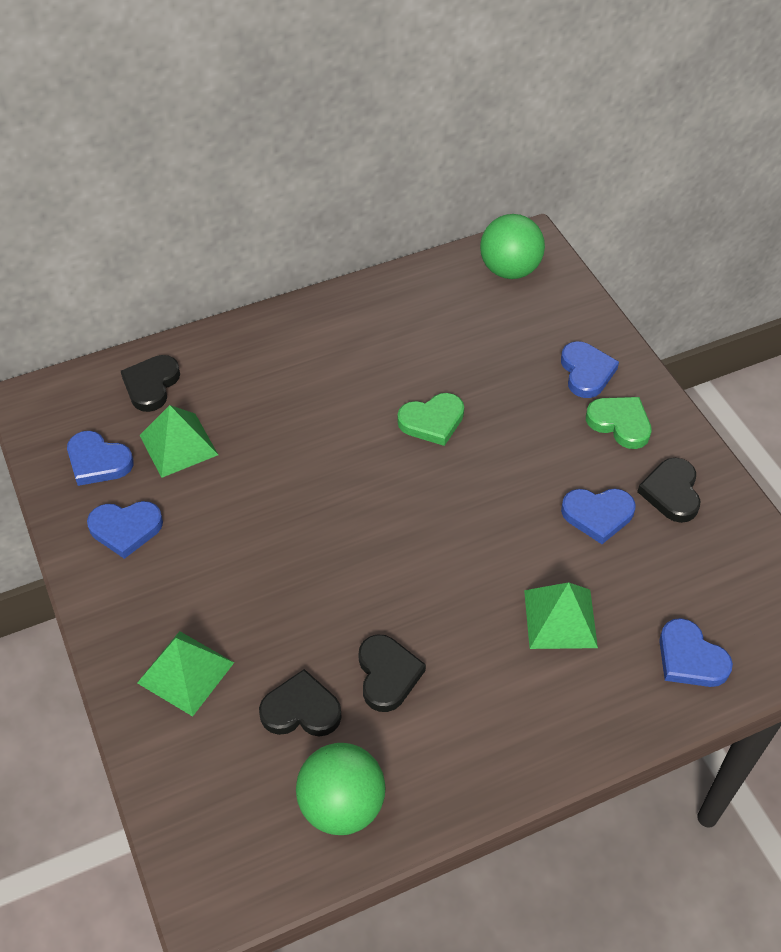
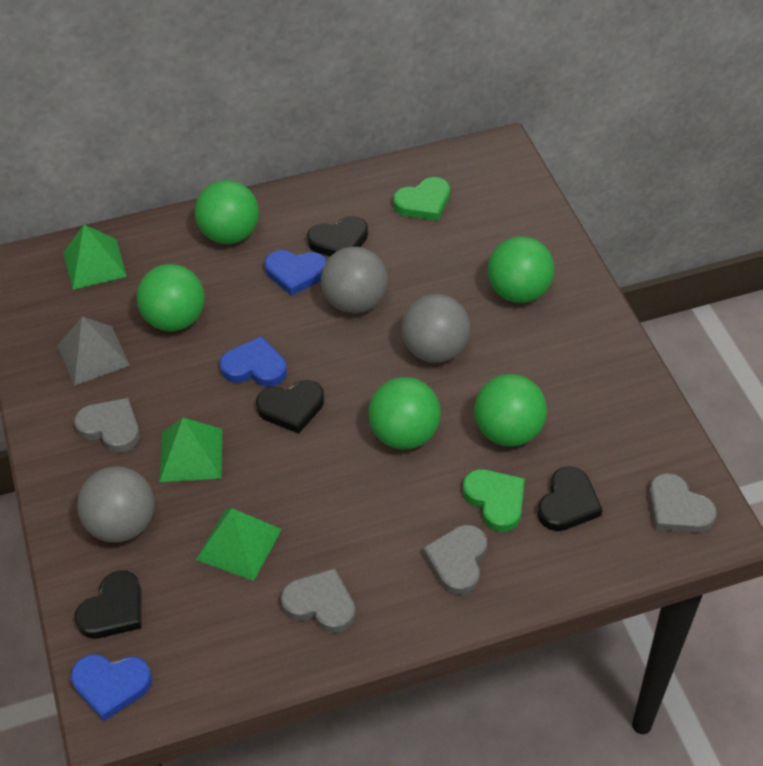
blue heart: [67,431,134,486] [87,501,163,559] [561,341,619,398] [561,488,636,544] [659,618,733,687] = 5 -> [71,654,152,721] [220,336,287,387] [265,250,327,296] = 3
green ball: [296,743,386,835] [480,214,545,279] = 2 -> [137,264,205,331] [195,180,259,244] [369,377,441,450] [474,374,547,447] [488,236,554,303] = 5
grey ball: none = 0 -> [77,466,154,543] [321,247,388,313] [401,294,470,363] = 3
grey heart: none = 0 -> [74,398,140,453] [281,568,355,633] [423,525,487,595] [649,473,717,533] = 4
grey pyramid: none = 0 -> [57,317,130,386] = 1

